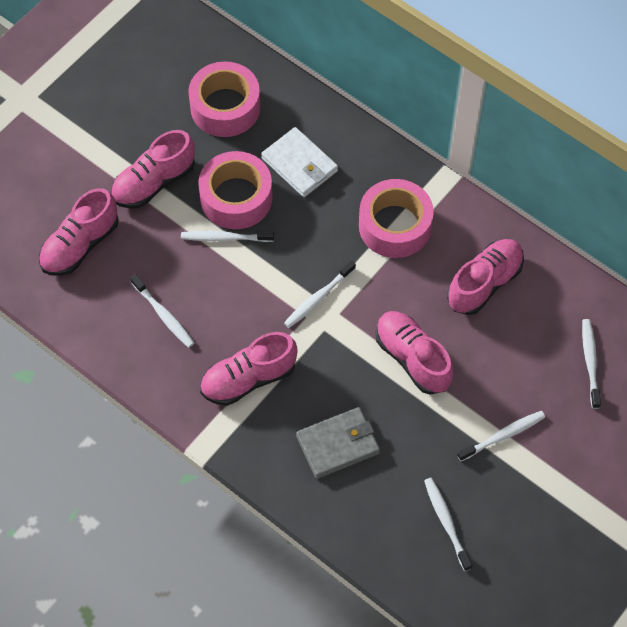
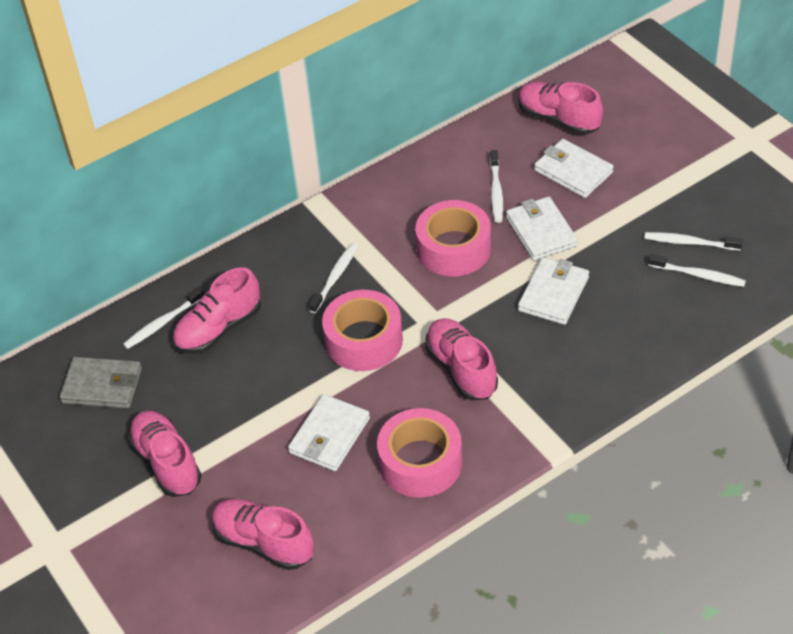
white toothbrush: [130,274,194,348] [181,231,274,242] [284,260,356,328] [424,478,472,571] [457,411,545,461] [582,319,601,409] = 6 -> [123,287,205,349] [309,243,358,313] [490,150,503,223] [644,232,742,251] [648,254,746,287] = 5
white wallet: [261,127,338,197] = 1 -> [288,394,370,471] [506,197,578,261] [518,257,589,325] [534,139,614,198] = 4

